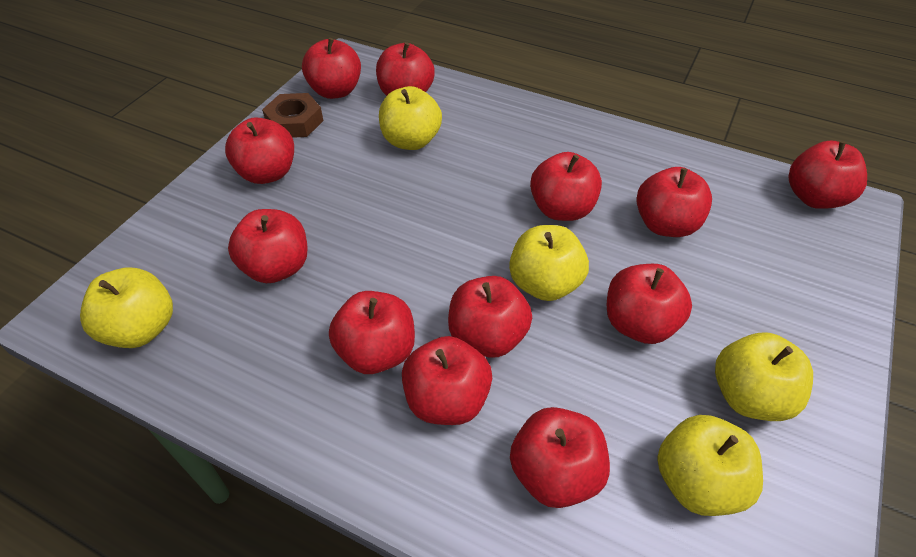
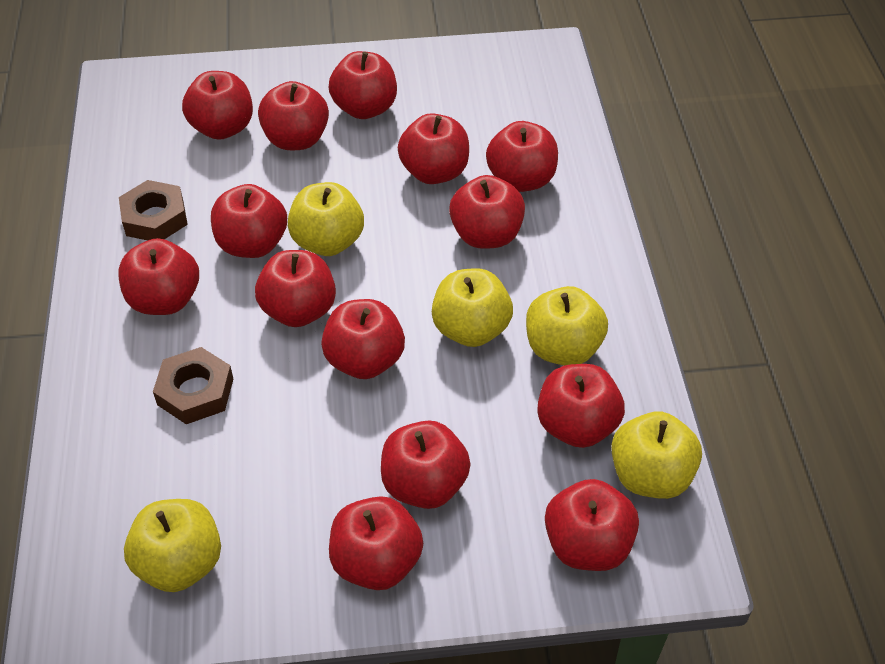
brown nut: [262,93,323,138] = 1 -> [119,180,188,240] [153,347,233,424] = 2
red apple: [225,117,294,184] [228,209,308,283] [302,38,361,99] [329,291,415,374] [376,42,435,96] [402,336,492,425] [448,276,532,358] [510,407,610,508] [530,152,602,221] [607,264,692,344] [637,167,712,237] [789,141,867,209] = 12 -> [118,238,199,315] [182,71,253,140] [211,184,287,258] [255,250,336,327] [258,81,329,150] [321,299,405,379] [328,51,397,119] [329,496,423,590] [381,420,471,509] [398,113,469,184] [449,175,525,249] [486,121,558,192] [537,364,625,448] [545,479,639,571] = 14

